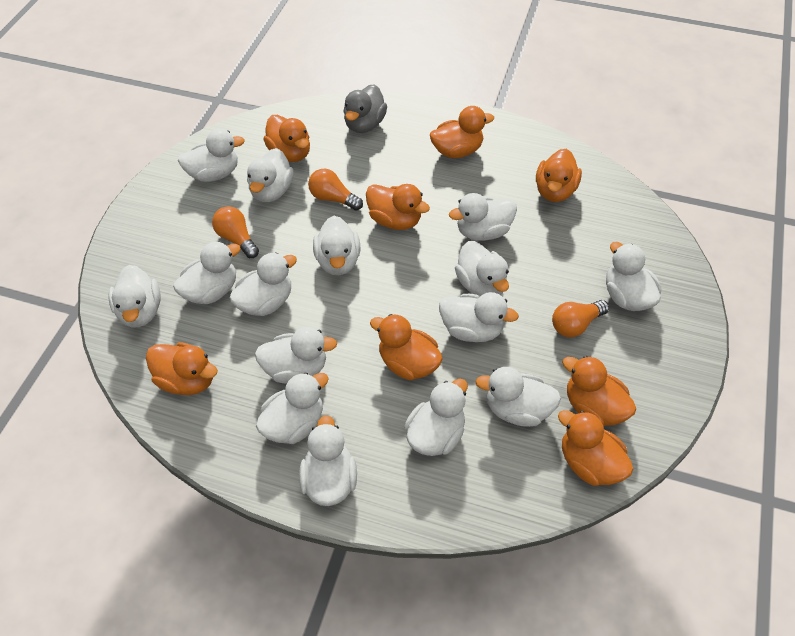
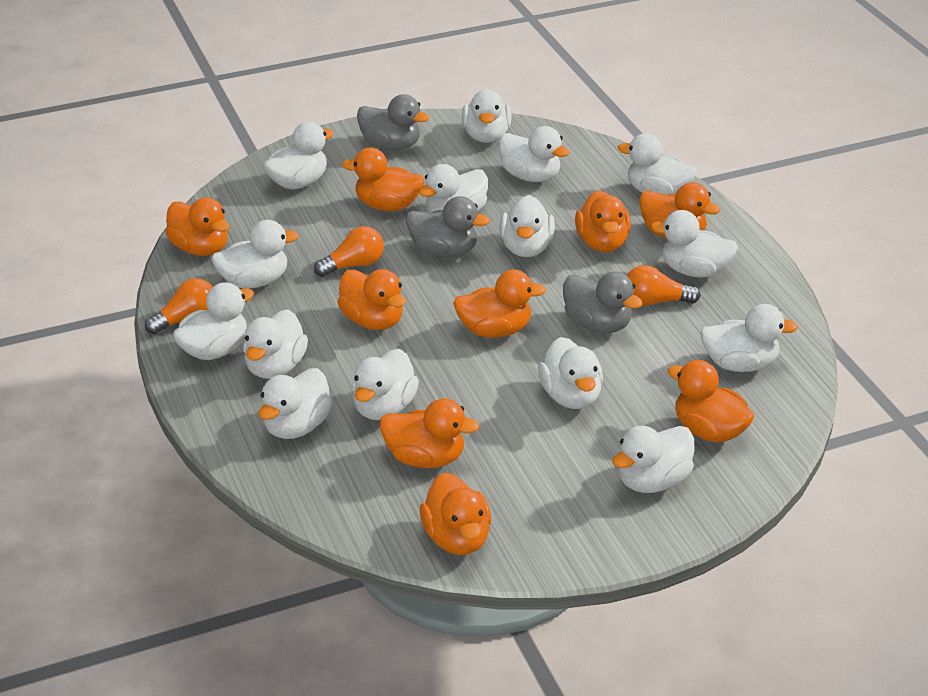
grey duck: [343,84,387,133] = 1 -> [357,94,430,150] [406,196,490,257] [563,272,643,333] = 3
orange duck: [146,342,218,395] [263,115,310,162] [366,184,430,230] [370,314,443,380] [430,106,494,158] [536,149,582,202] [558,410,633,486] [562,356,636,426] = 8 -> [165,197,230,256] [337,269,406,330] [342,147,424,211] [380,398,479,468] [420,473,491,555] [453,269,546,338] [575,190,631,252] [639,182,720,239] [668,360,754,443] = 9

